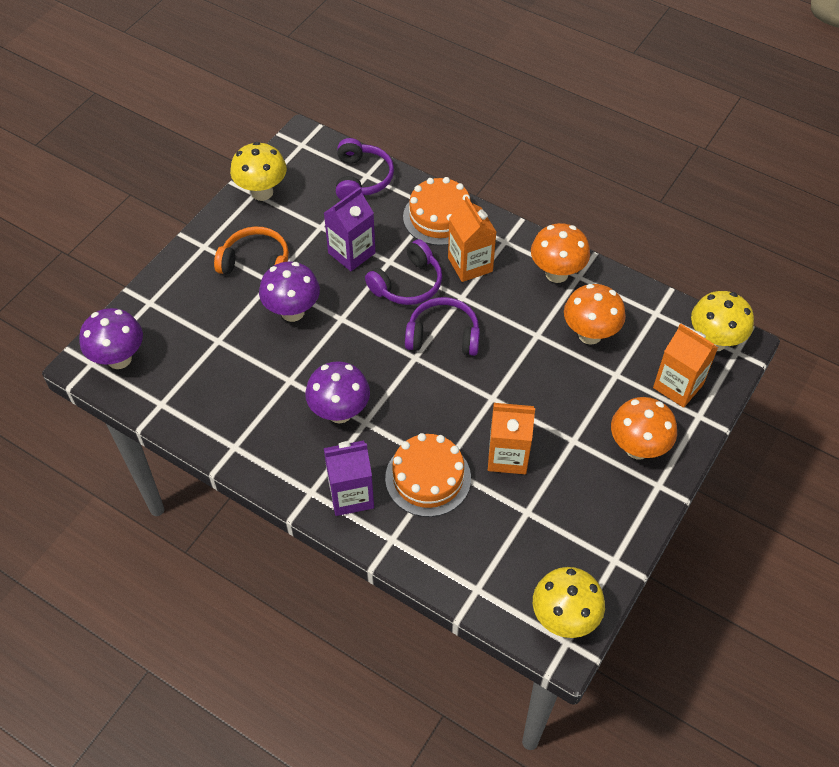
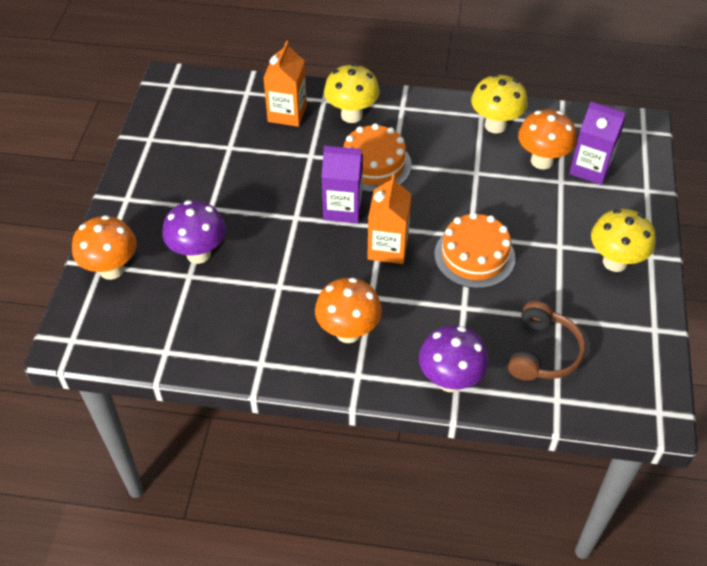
brown headphones: none = 0 -> [508,301,586,381] = 1
orange carton: [448,196,496,282] [488,403,535,474] [653,323,718,408] = 3 -> [263,41,307,127] [367,174,411,264] = 2
orange headphones: [214,227,289,275] = 1 -> none = 0
purple headphones: [336,138,394,200] [365,239,442,305] [405,297,480,356] = 3 -> none = 0
purple mushroom: [79,308,143,369] [259,262,320,322] [305,361,370,424] = 3 -> [162,200,226,264] [419,325,489,392] = 2

